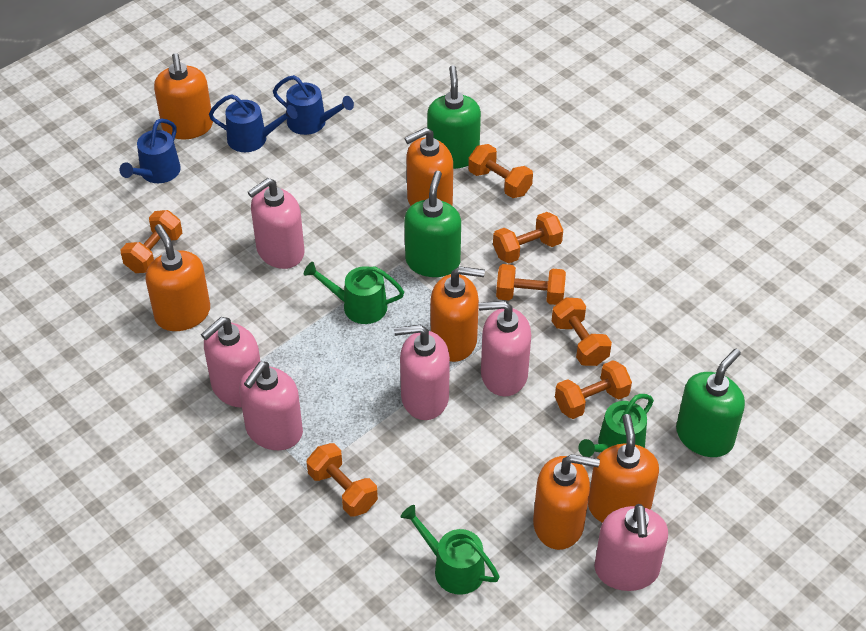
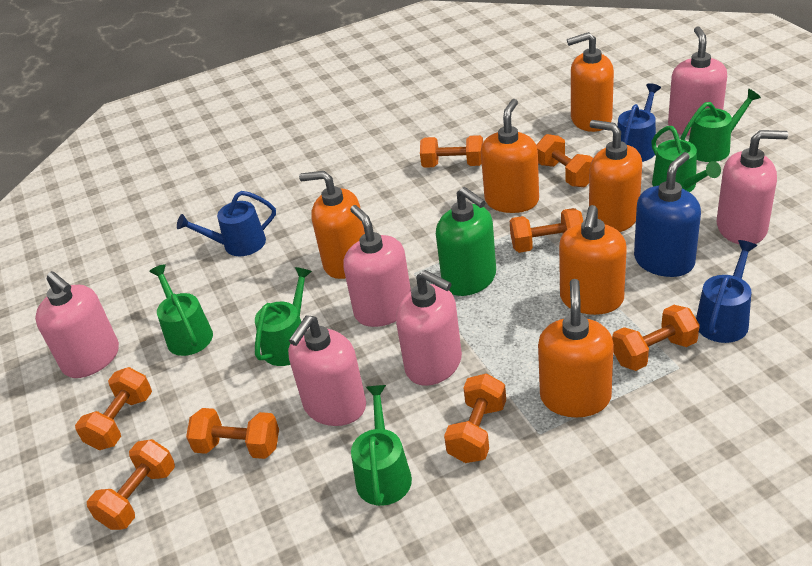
blue soap dispenser: none = 0 -> [634,152,701,277] = 1
green soap dispenser: [404,171,461,277] [427,65,481,169] [676,349,745,457] = 3 -> [436,187,496,296] = 1
green watering can: [304,262,404,324] [400,505,500,595] [579,394,654,457] = 3 -> [149,264,213,356] [255,267,312,366] [351,385,412,506] [651,126,721,192] [680,89,761,162] = 5
orange dumbbell: [121,210,182,273] [307,443,378,517] [468,144,533,198] [493,212,563,263] [496,264,566,305] [552,297,612,366] [555,360,632,419] = 7 -> [75,367,152,450] [87,439,175,530] [186,408,279,459] [420,135,483,168] [444,373,506,463] [510,208,583,253] [536,134,593,187] [612,305,700,371] = 8

